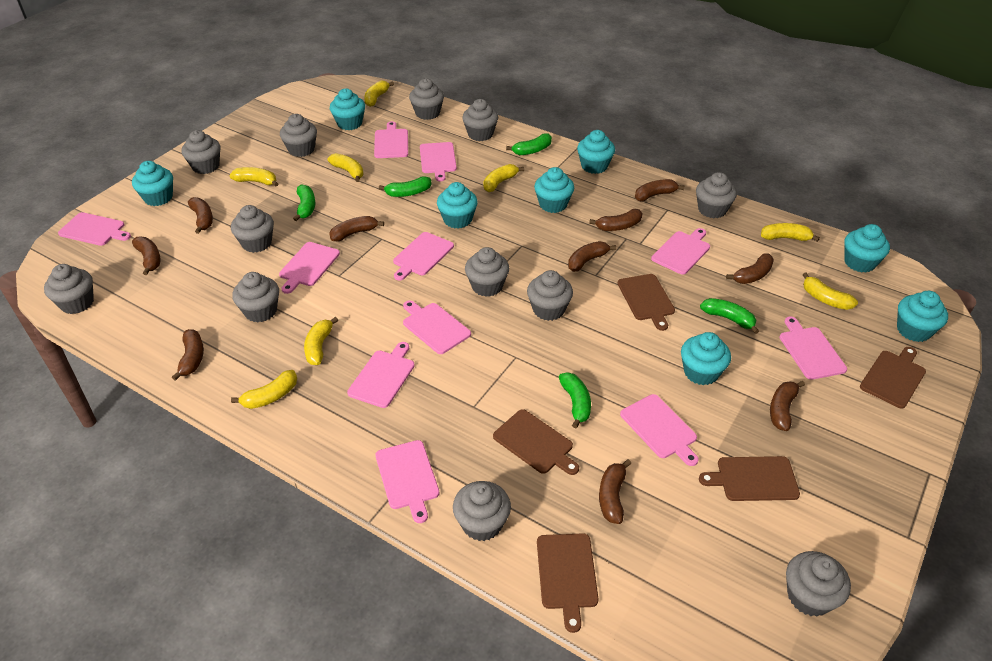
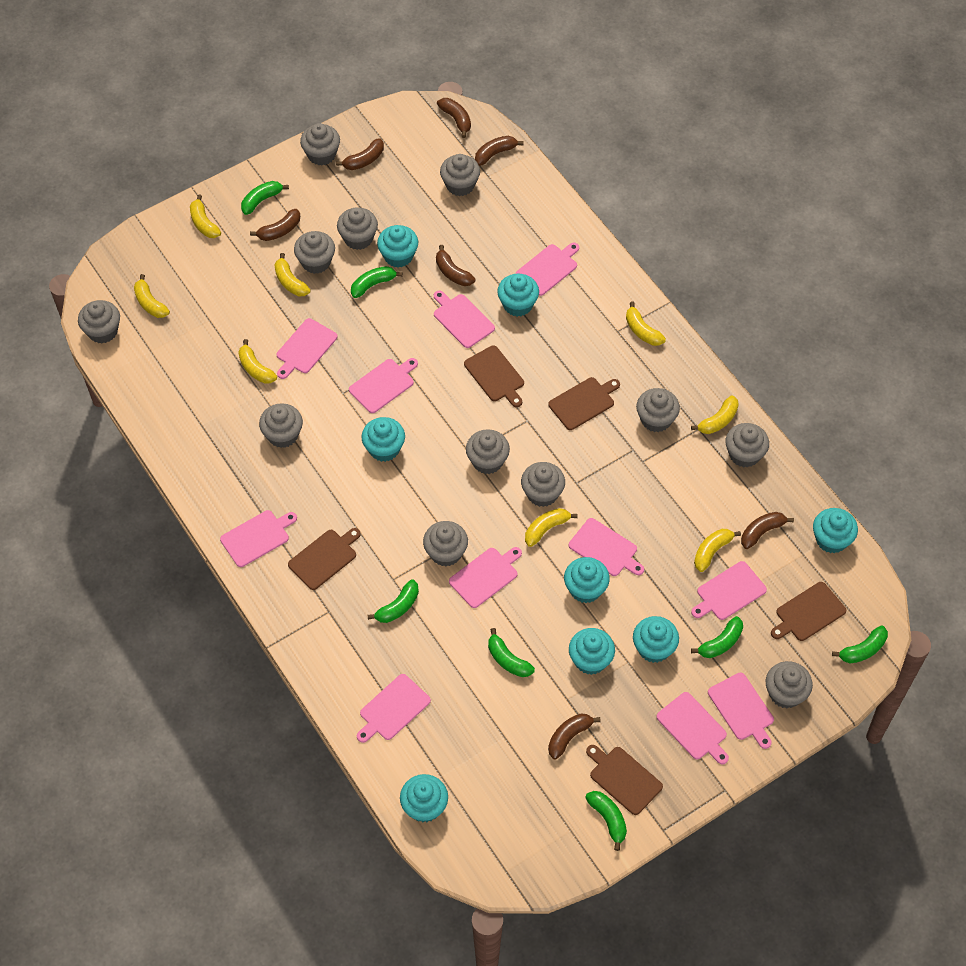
brown banana: [132,237,161,275] [172,329,204,381] [188,197,213,234] [329,216,384,241] [568,241,616,272] [589,209,642,231] [599,459,631,524] [635,179,684,201] [726,253,774,284] [770,381,805,431] = 10 -> [250,209,300,241] [336,138,384,170] [436,245,475,286] [437,98,471,138] [475,136,524,166] [548,713,601,760] [741,512,794,549] = 7
green banana: [293,184,315,221] [379,176,431,197] [506,134,552,155] [559,373,591,428] [700,298,759,334] = 5 -> [241,181,289,215] [351,266,403,298] [368,579,419,623] [488,628,535,677] [585,791,627,851] [691,616,743,658] [832,625,888,663] = 7

